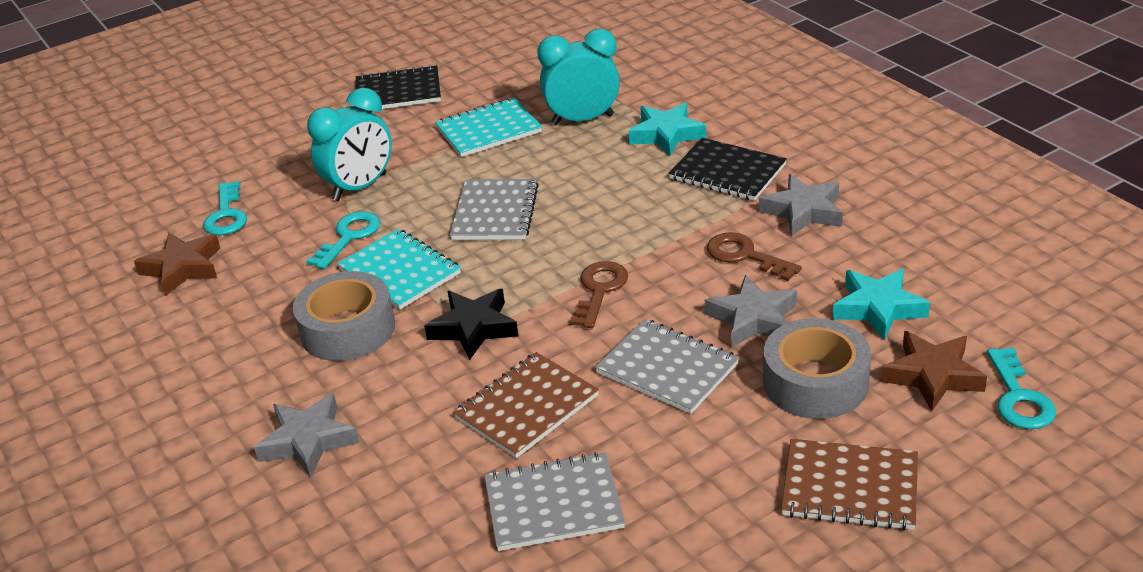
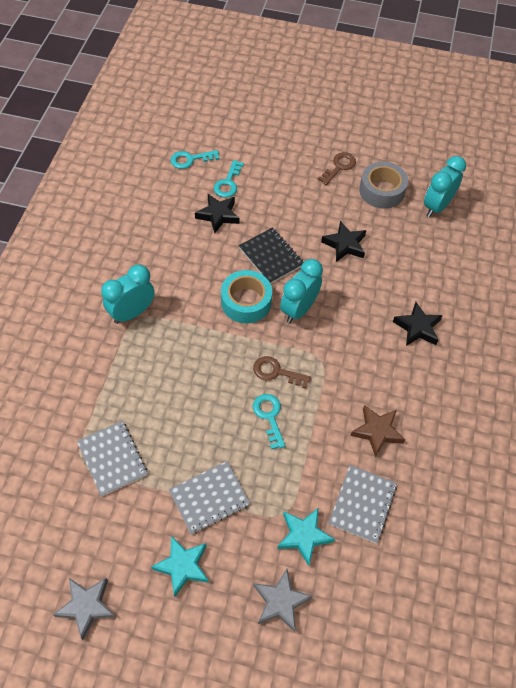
black notebook: [356,65,441,111] [669,138,787,201] = 2 -> [239,227,303,284] = 1
black star: [424,289,518,360] = 1 -> [195,194,240,233] [321,221,366,262] [393,302,443,346] = 3
brown notebook: [453,352,599,458] [781,439,918,530] = 2 -> none = 0
brown star: [134,233,220,296] [881,331,987,411] = 2 -> [350,405,405,458] = 1
grey star: [254,393,359,478] [705,275,797,348] [759,174,843,236] = 3 -> [53,578,116,640] [254,569,313,632] = 2
grey tape: [293,271,395,361] [763,318,871,419] = 2 -> [359,162,408,209] = 1
turquoise clock: [307,87,392,201] [537,29,620,125] = 2 -> [101,264,155,324] [280,259,323,323] [424,156,466,217] = 3
turquoise notebook: [337,229,461,310] [435,98,542,157] = 2 -> none = 0
turquoise tape: none = 0 -> [221,270,272,323] = 1

